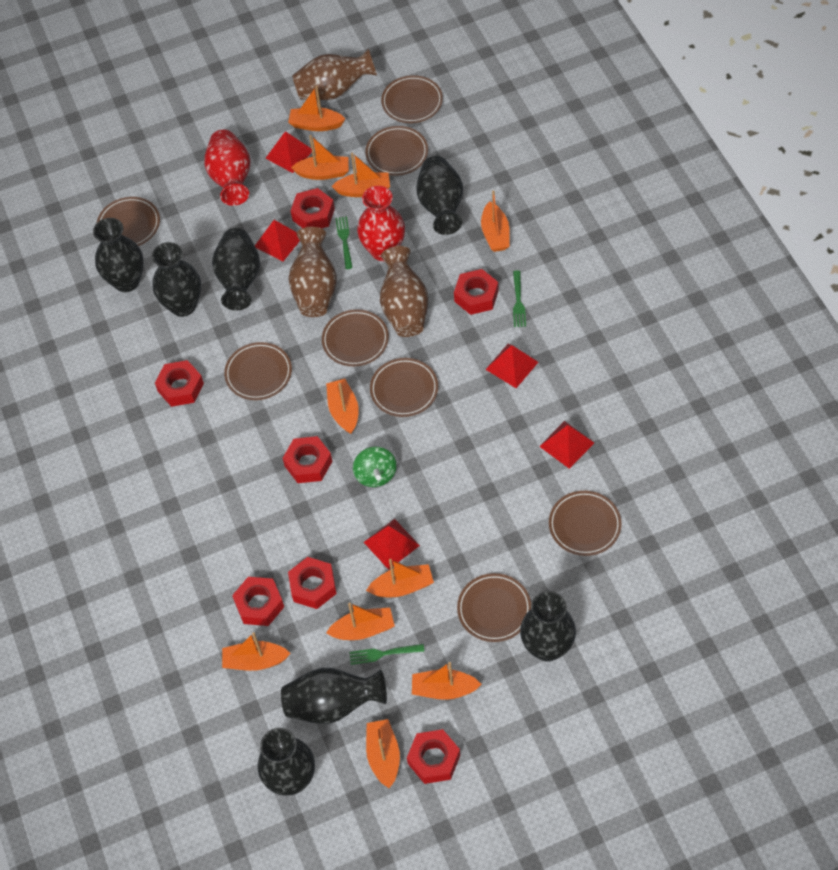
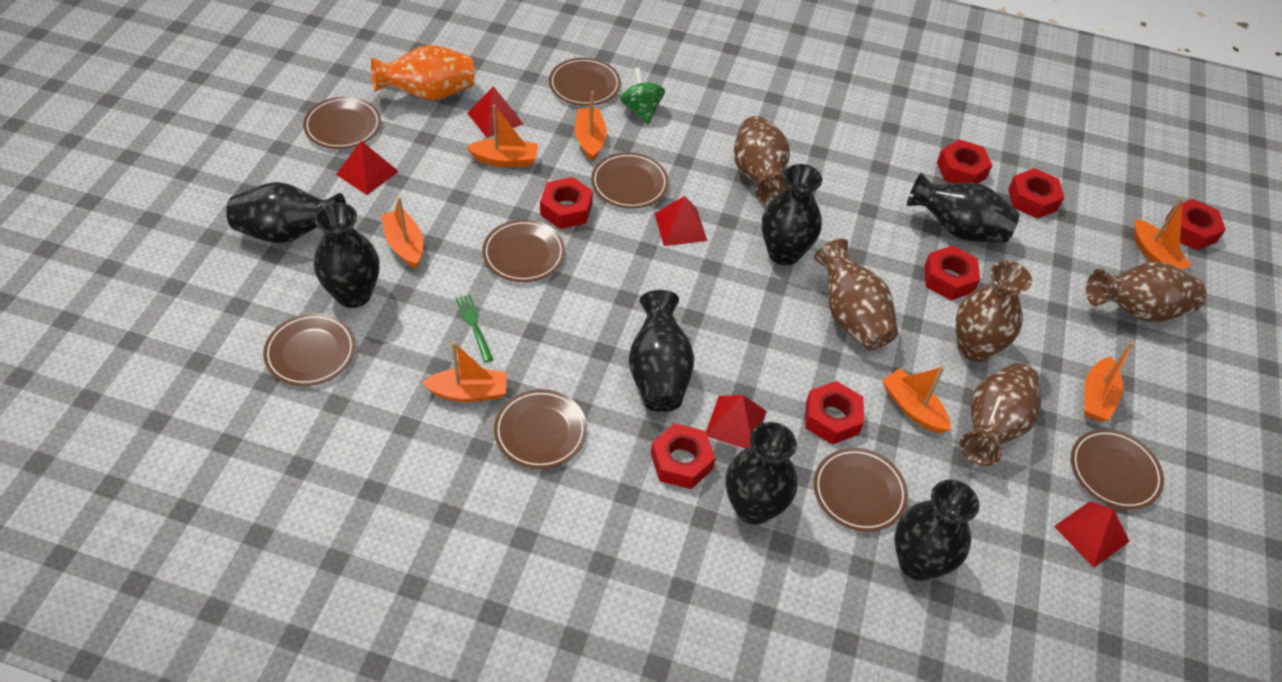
brown vase: [288,227,337,317] [292,48,377,100] [380,246,428,337] = 3 -> [734,116,790,204] [814,239,898,350] [956,261,1032,362] [959,363,1041,466] [1086,262,1206,322] = 5
green fork: [335,216,353,269] [349,644,424,665] [513,271,526,327] = 3 -> [455,294,493,362] = 1
orange boat: [222,632,290,671] [288,86,345,131] [291,135,349,180] [326,379,359,434] [326,603,395,640] [331,153,390,197] [366,559,434,597] [366,719,400,788] [412,662,482,700] [481,190,510,252] = 10 -> [381,197,423,268] [422,342,507,402] [467,104,538,167] [575,91,607,162] [882,366,951,434] [1084,342,1134,422] [1134,198,1192,270] = 7
orange vase: none = 0 -> [371,45,475,100] = 1
red vase: [205,130,250,206] [357,186,405,261] = 2 -> none = 0

